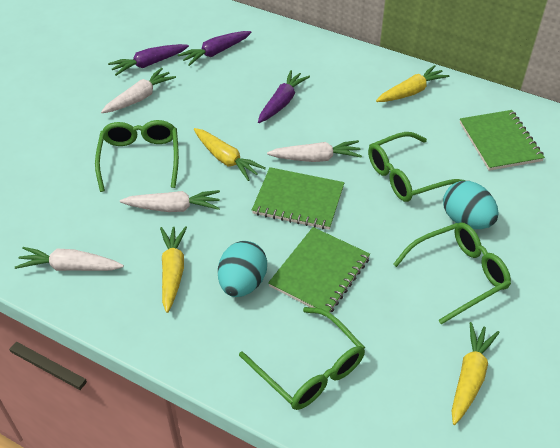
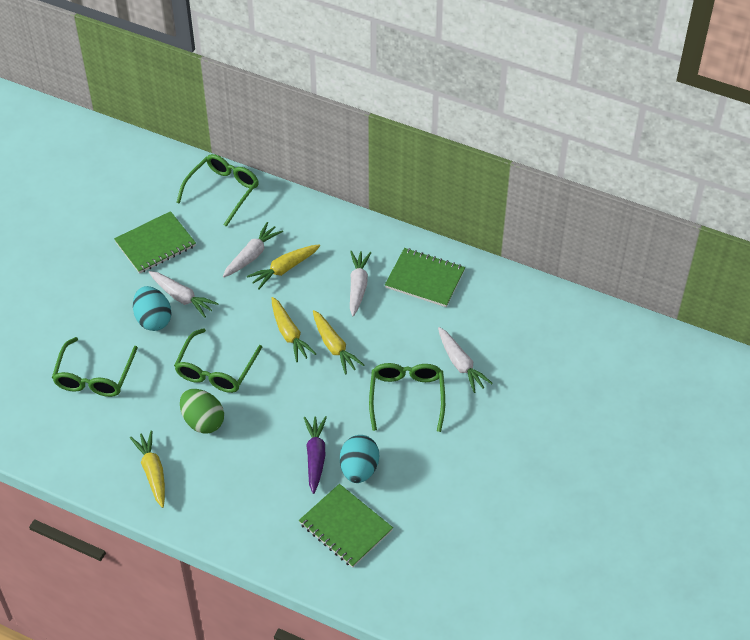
green egg: none = 0 -> [180,389,224,434] = 1
purple carrot: [108,44,189,76] [178,31,252,66] [258,70,310,123] = 3 -> [304,416,327,494] = 1

